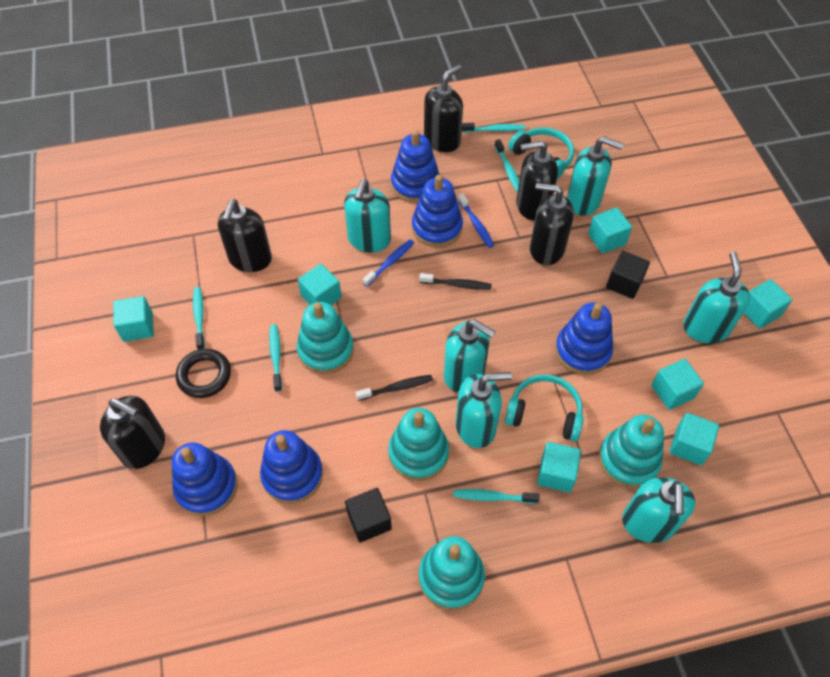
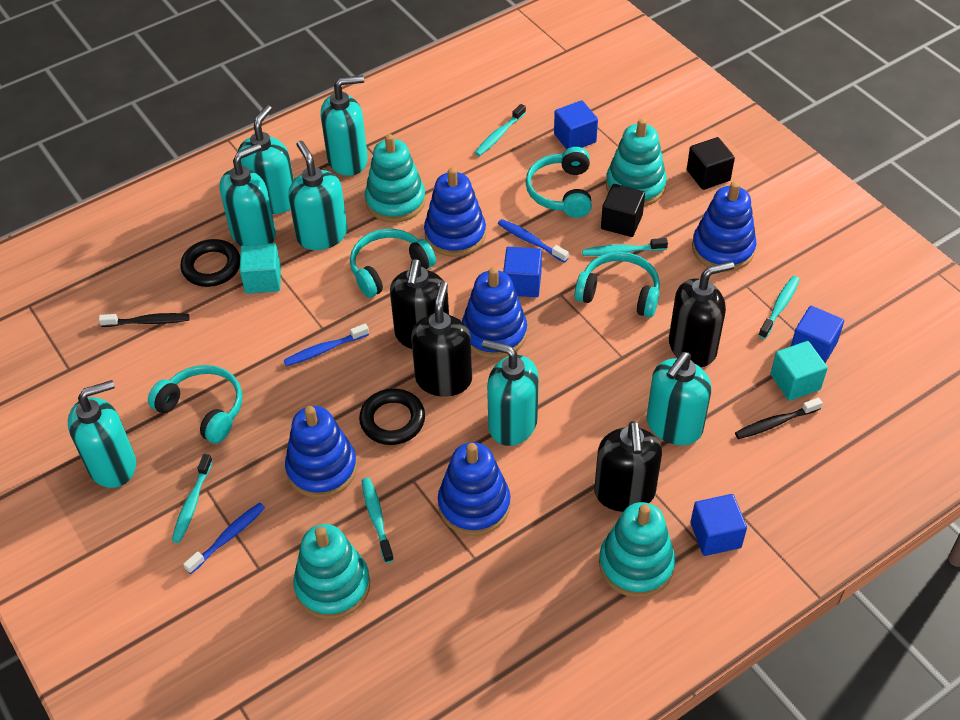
black ring: [176,349,231,398] = 1 -> [181,239,240,287] [359,389,425,445] = 2
black soap dispenser: [100,396,165,469] [218,199,272,272] [424,65,463,152] [516,141,558,221] [530,183,574,265] = 5 -> [390,259,449,349] [411,282,472,397] [594,421,662,512] [669,261,734,367] = 4
blue cube: none = 0 -> [503,247,542,297] [554,100,598,149] [690,494,747,556] [791,306,844,363] = 4
blue toothbrush: [363,239,414,287] [458,193,494,248] = 2 -> [183,503,265,574] [284,324,369,366] [498,219,569,263] = 3
turquoise cube: [113,296,154,342] [298,264,341,305] [537,442,581,492] [588,207,632,253] [651,359,704,410] [670,413,719,465] [744,279,792,329] = 7 -> [240,243,281,294] [770,341,828,401] = 2
turquoise headphones: [505,374,584,442] [508,127,574,179] = 2 -> [148,365,242,444] [350,229,436,298] [525,147,592,218] [575,252,660,318] = 4
turquoise soap dispenser: [344,179,391,252] [444,319,496,392] [456,372,512,448] [567,136,624,216] [622,477,695,543] [683,252,750,343] = 6 -> [68,380,136,488] [219,143,276,246] [238,105,294,214] [288,141,347,250] [321,75,368,176] [482,340,539,446] [647,352,712,445] = 7

